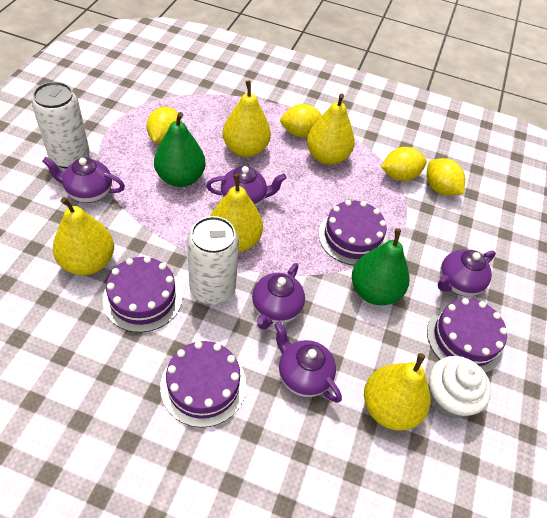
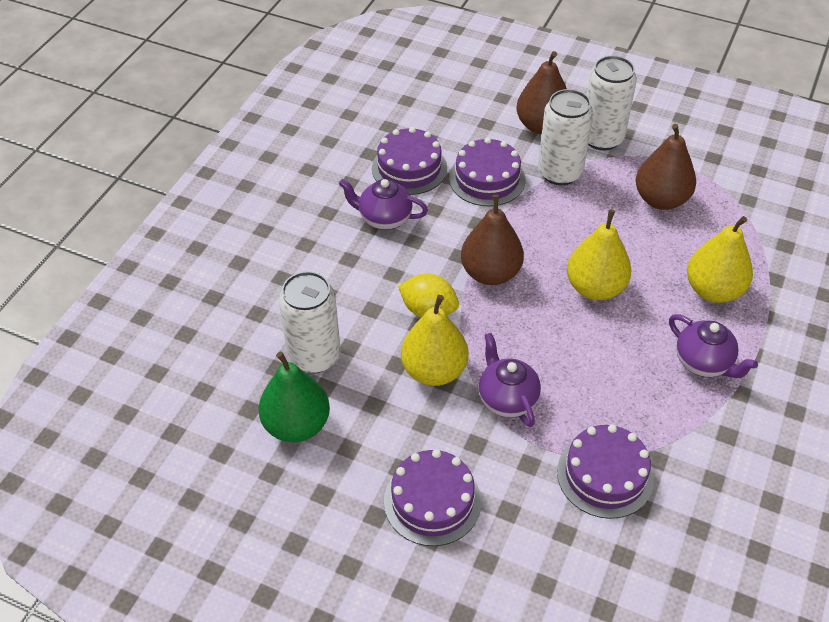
brown pear: none = 0 -> [461,195,524,285] [516,51,567,134] [636,124,696,210] = 3
green pear: [154,112,206,187] [352,228,409,305] = 2 -> [258,352,330,442] = 1
purple teapot: [42,157,125,203] [206,166,286,207] [252,263,305,330] [274,321,342,403] [438,249,496,296] = 5 -> [339,179,428,230] [479,333,541,427] [669,314,758,378] = 3
white can: [32,82,90,169] [187,216,239,305] = 2 -> [279,271,341,374] [538,89,593,185] [586,56,637,150] = 3
white cupcake: [428,356,491,418] = 1 -> none = 0
yellow lemon: [146,107,182,143] [280,104,322,137] [381,147,427,181] [427,158,465,196] = 4 -> [398,274,459,318] = 1
yellow pear: [53,197,114,275] [210,174,263,252] [223,80,271,157] [307,94,355,165] [364,353,430,430] = 5 -> [401,295,469,386] [567,209,632,300] [687,216,753,303] = 3

